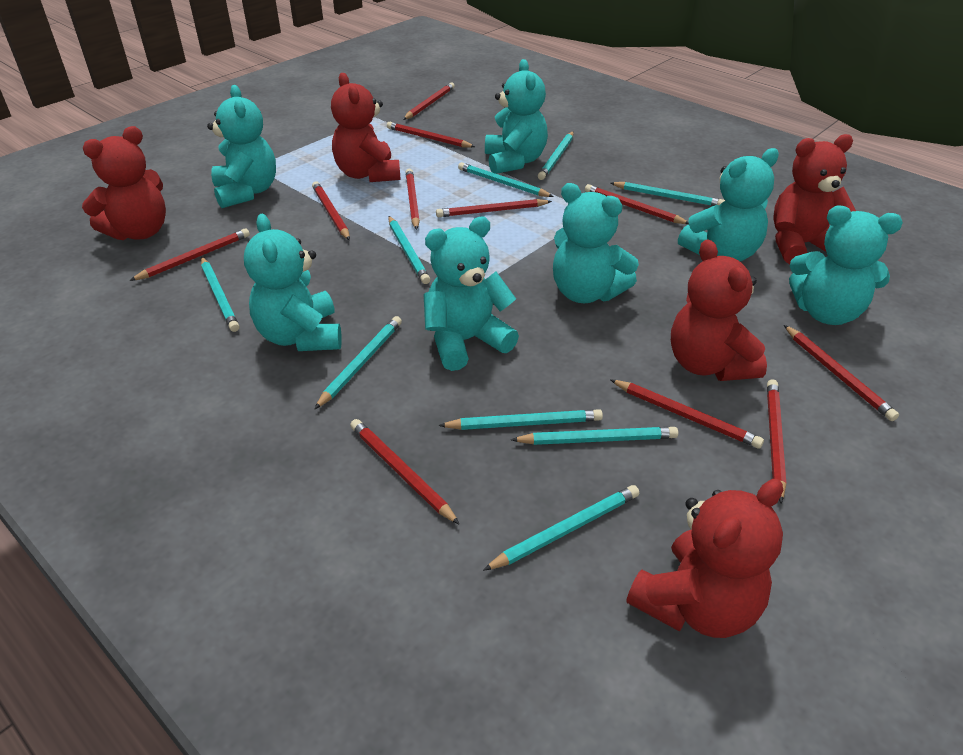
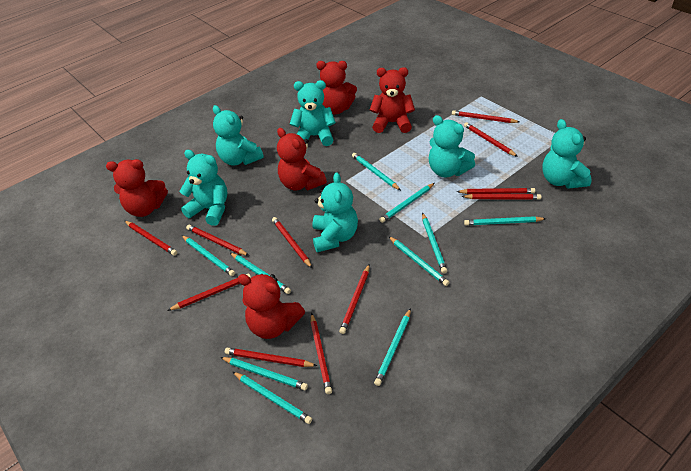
turquoise pencil: [201,257,240,332] [315,316,402,409] [388,216,430,284] [438,409,603,430] [458,162,554,197] [483,485,639,571] [511,427,678,445] [538,131,574,180] [611,182,725,206] = 9 -> [182,235,235,276] [220,357,308,391] [230,253,291,294] [233,372,312,424] [352,153,401,190] [374,308,411,386] [379,183,435,223] [388,236,449,286] [422,213,447,274] [464,216,546,225] = 10
turquoise teddy bear: [207,85,276,208] [244,214,342,351] [423,216,519,371] [485,59,548,174] [553,183,639,303] [678,148,779,261] [789,206,903,325] = 7 -> [179,150,227,226] [213,105,264,166] [290,80,336,146] [313,172,358,253] [429,115,475,178] [542,119,592,189] = 6

